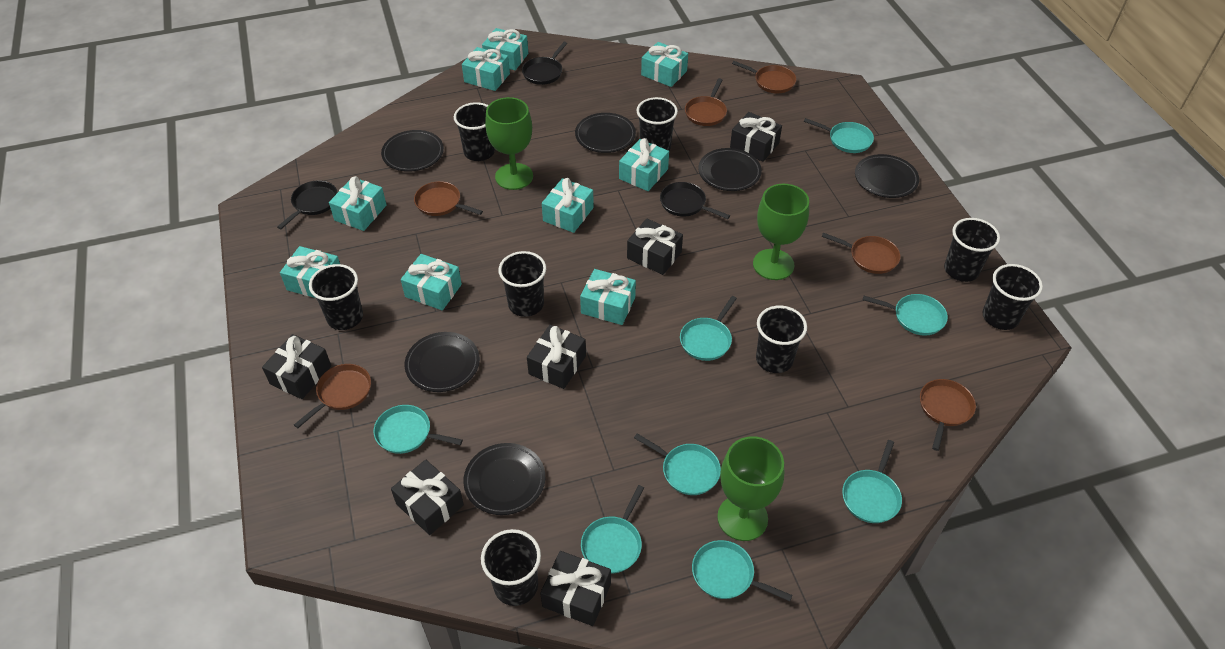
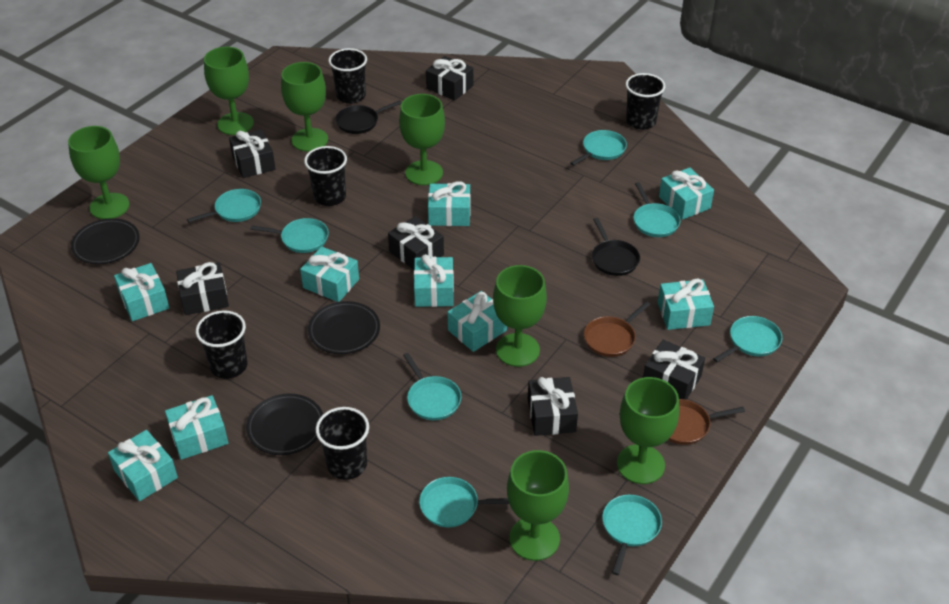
black cup: [309,264,363,330] [454,102,495,161] [481,529,541,606] [498,251,546,317] [637,97,678,151] [756,306,807,373] [944,218,1000,282] [982,264,1043,330] = 8 -> [196,310,248,379] [304,146,347,206] [316,407,369,480] [328,48,367,104] [626,73,665,130] = 5
black pan: [277,180,338,229] [522,42,567,85] [660,182,730,219] = 3 -> [335,100,402,134] [592,218,640,276] = 2
black plate: [381,130,444,172] [405,332,480,392] [463,443,545,515] [575,113,636,153] [698,148,762,191] [855,154,919,198] = 6 -> [71,218,140,264] [246,394,323,455] [308,301,380,354] = 3
brown pan: [294,364,371,428] [414,181,483,216] [685,78,727,126] [732,61,797,93] [822,233,900,274] [920,379,976,451] = 6 -> [584,301,650,357] [668,399,745,445] = 2
green goblet: [485,97,533,190] [717,436,784,541] [753,184,809,280] = 3 -> [68,126,130,219] [204,47,254,135] [281,62,328,152] [399,94,445,185] [493,265,547,367] [507,450,569,561] [617,377,679,484] = 7

